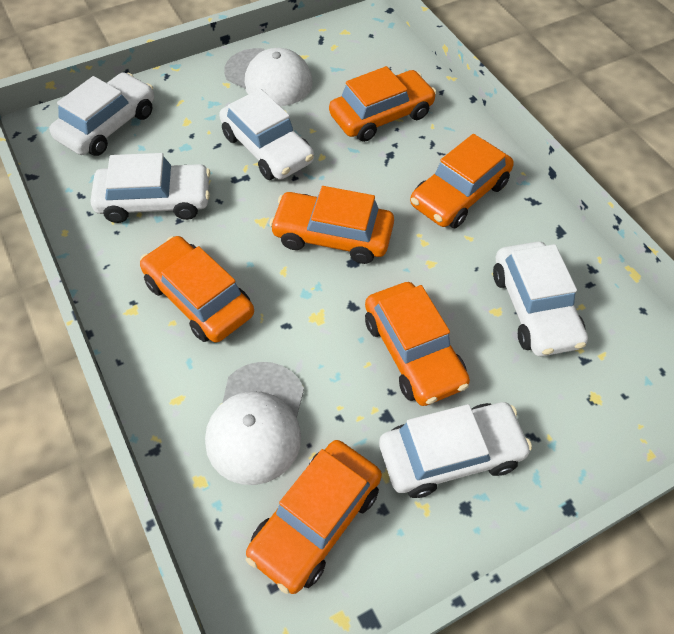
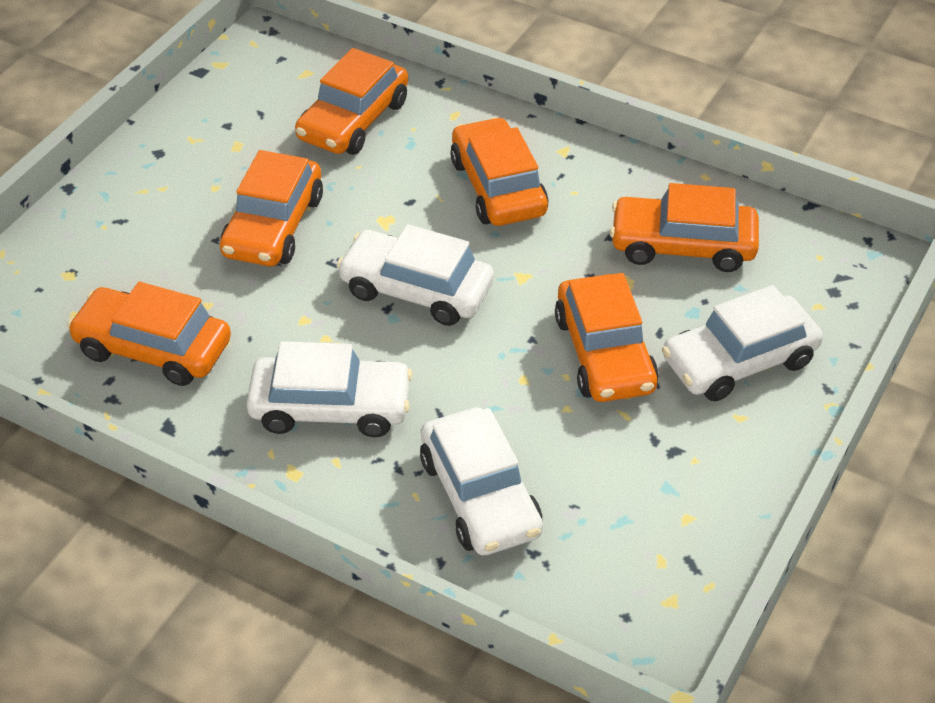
white cap: [205,362,304,485] [224,48,312,106] = 2 -> none = 0
white car: [49,72,154,156] [91,153,210,223] [219,89,314,180] [379,402,532,498] [493,242,588,356] = 5 -> [246,341,413,437] [337,224,494,326] [420,407,543,555] [662,285,823,401] = 4

